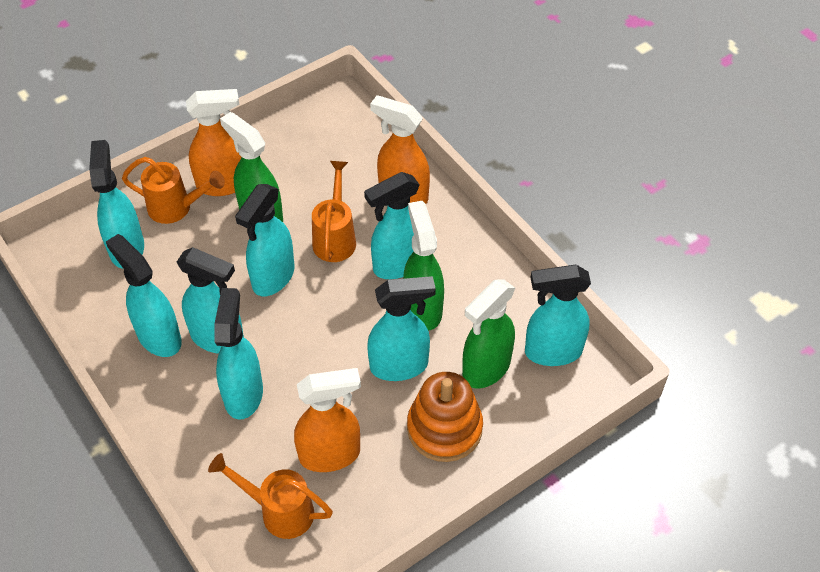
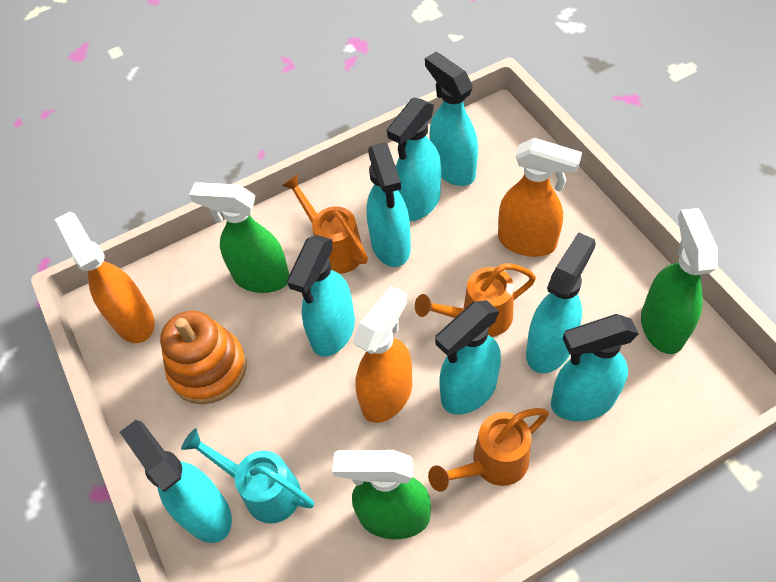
turquoise watering can: none = 0 -> [181,428,314,524] = 1

